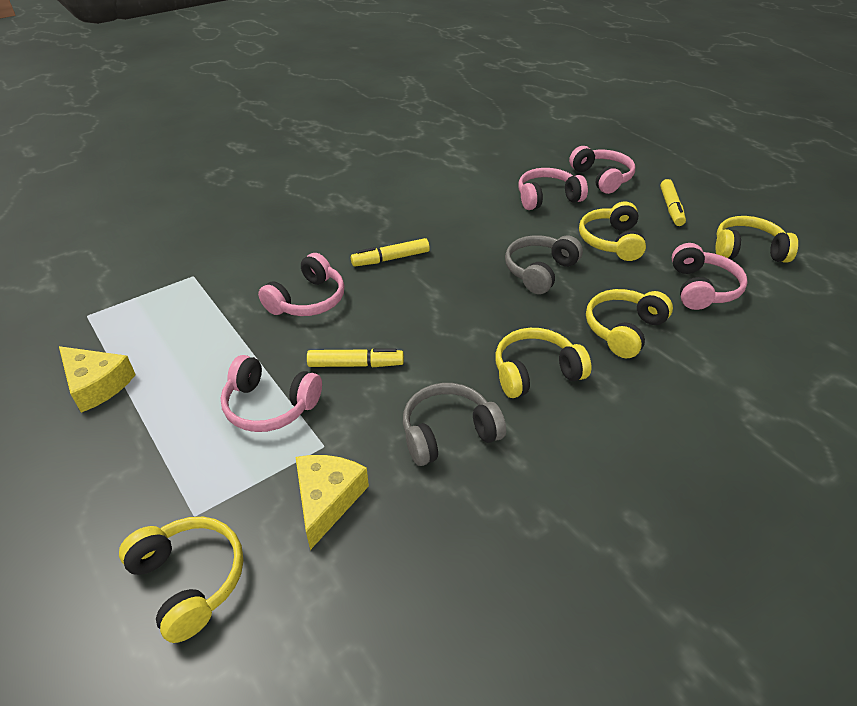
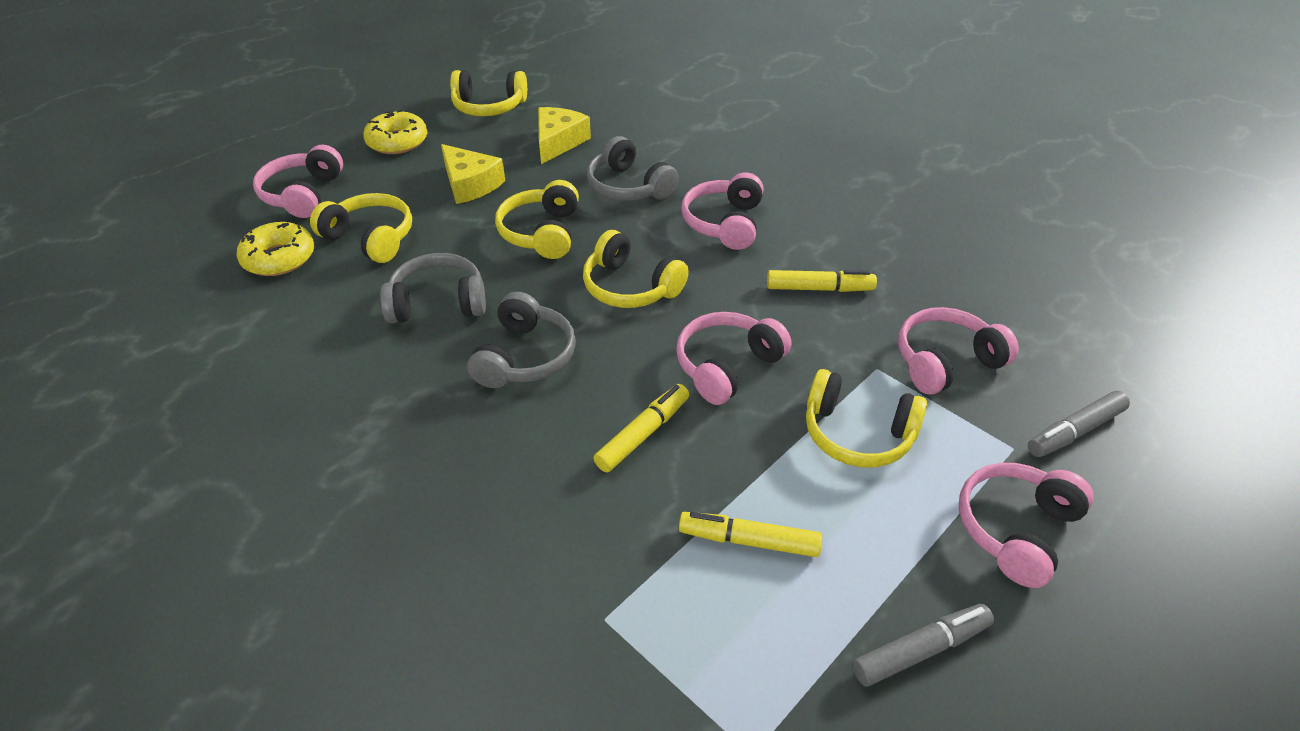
grey headphones: [403,383,506,466] [505,235,583,294] = 2 -> [380,253,486,324] [467,292,576,388] [587,136,679,201] = 3
grey marker: none = 0 -> [852,604,994,687] [1028,391,1130,457] = 2
yellow donut: none = 0 -> [236,222,314,276] [363,110,427,154] = 2

